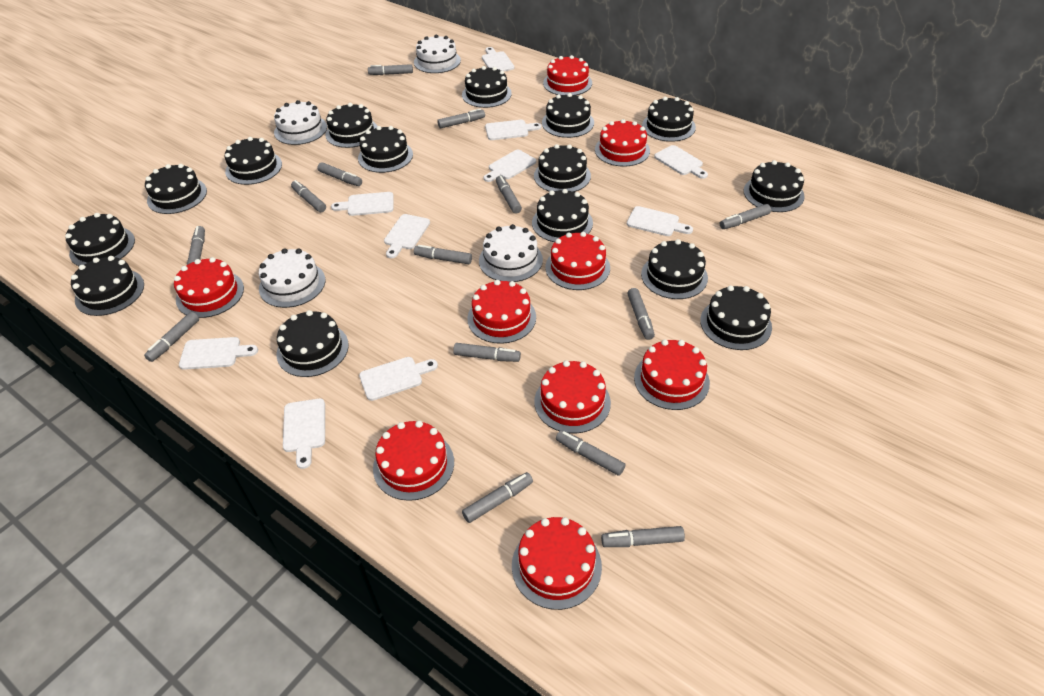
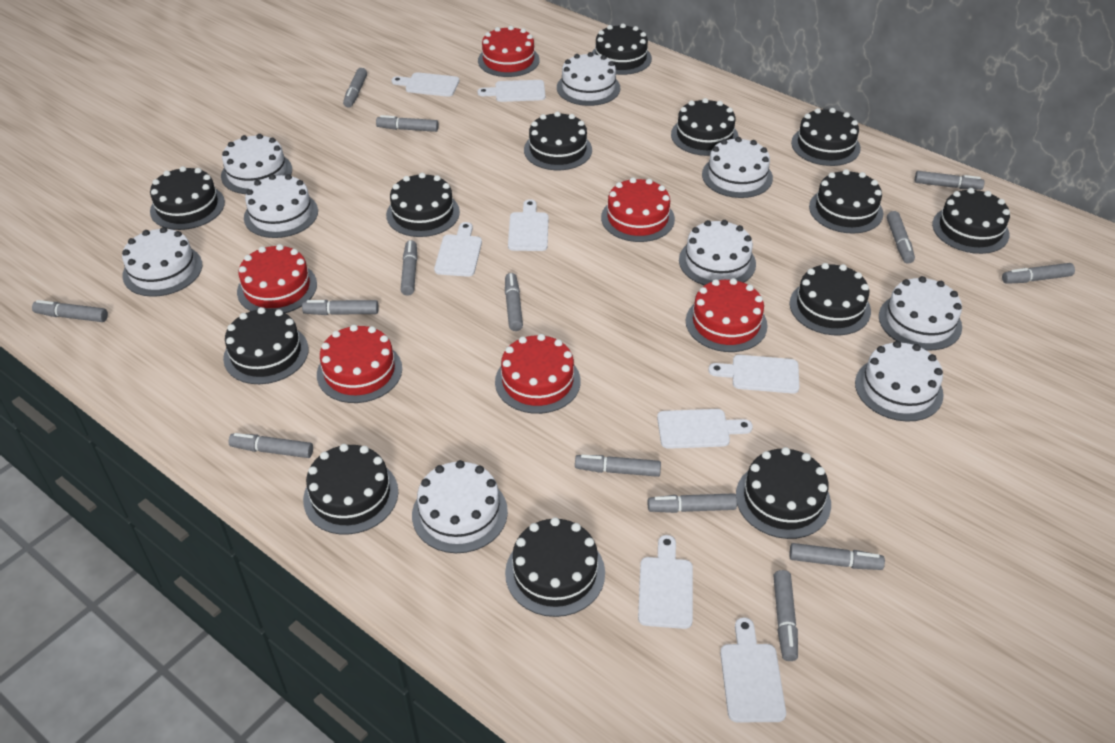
black cake: [65,213,135,266] [71,256,144,316] [145,164,207,214] [225,137,282,185] [277,310,349,377] [325,103,377,148] [358,126,413,173] [462,66,512,108] [532,189,593,242] [534,144,591,192] [542,93,594,138] [641,239,708,299] [642,97,696,142] [700,285,772,350] [743,160,805,212] = 15 -> [150,166,225,230] [223,307,309,384] [303,444,398,535] [386,173,460,237] [505,517,605,617] [524,111,592,170] [592,24,652,75] [671,98,739,156] [736,447,831,539] [790,263,871,335] [791,108,861,166] [809,169,883,234] [932,188,1010,254] = 13
red cake: [174,257,244,318] [373,421,454,501] [467,280,536,344] [512,517,602,610] [534,360,611,433] [543,55,592,96] [545,232,610,290] [595,119,650,167] [634,339,710,410] = 9 -> [237,244,317,313] [317,325,402,403] [478,26,540,77] [495,334,581,414] [601,177,675,242] [686,278,768,352] = 6
white cake: [259,248,325,308] [274,100,327,145] [414,35,461,73] [479,224,543,282] = 4 -> [122,227,202,297] [221,134,292,194] [244,174,318,238] [412,460,508,553] [557,52,620,106] [679,220,756,286] [702,137,773,198] [855,341,944,422] [879,276,962,351] = 9
white cutting board: [179,337,258,370] [283,398,325,469] [331,192,394,216] [359,357,438,401] [384,214,430,258] [482,47,514,71] [484,150,536,182] [485,120,541,140] [627,206,693,236] [654,145,708,179] = 10 -> [391,72,459,97] [434,222,482,277] [477,80,545,102] [508,199,549,251] [638,535,693,629] [657,409,753,449] [708,355,799,394] [720,617,786,722] = 8

